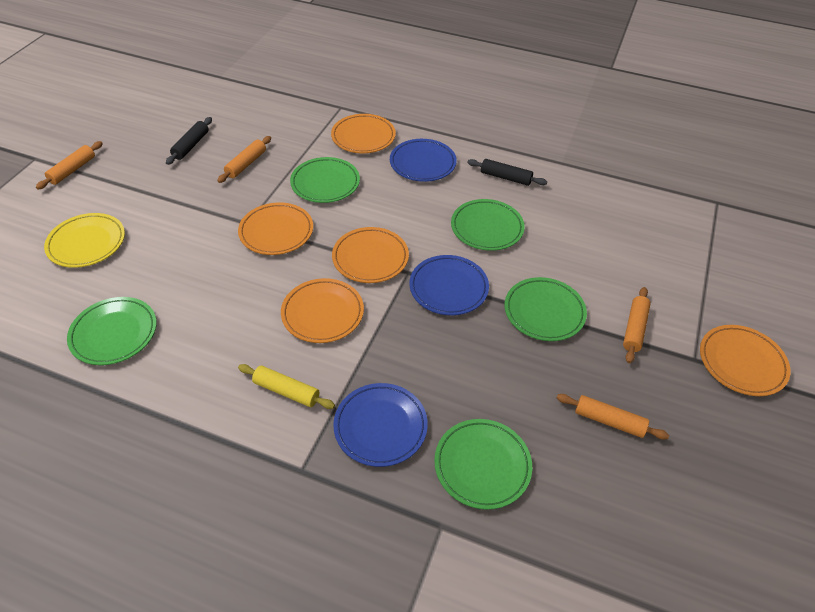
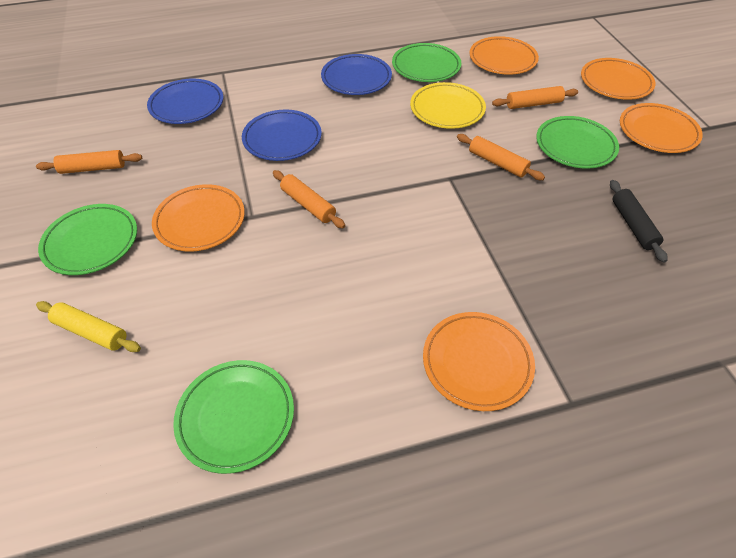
black rolling pin: [166,117,212,165] [467,159,547,186] = 2 -> [610,180,668,263] = 1
green plate: [67,297,157,365] [290,157,360,203] [434,419,532,510] [451,199,525,251] [505,277,587,341] = 5 -> [38,204,137,275] [173,360,294,474] [392,43,461,82] [536,116,619,169] = 4

